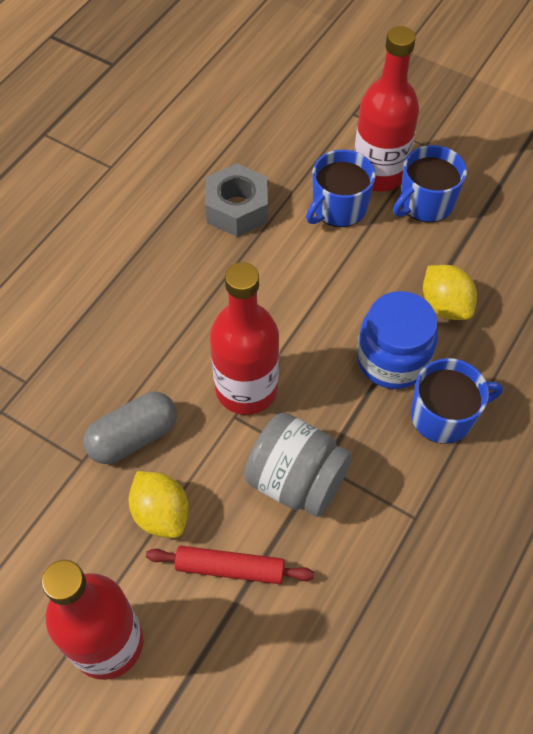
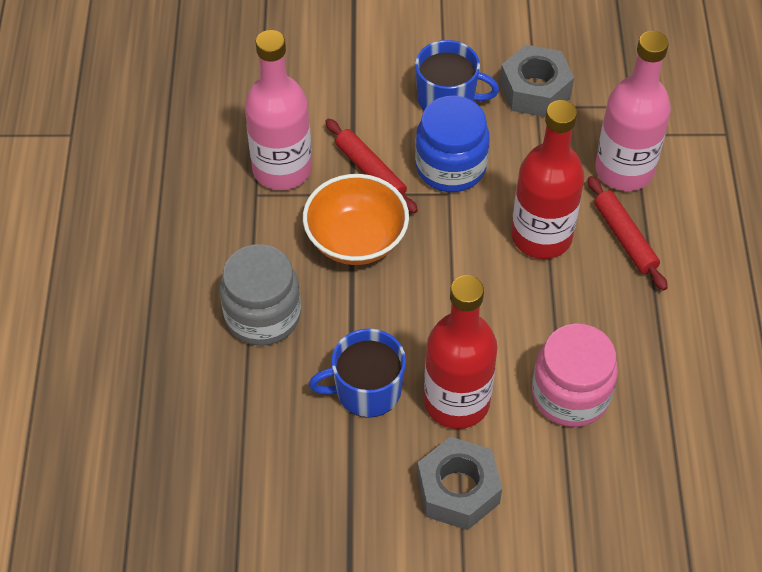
blue mug: [306,150,376,227] [393,145,467,223] [411,358,503,444] = 3 -> [309,329,406,418] [415,40,499,111] = 2
grey capsule: [83,392,177,464] = 1 -> none = 0
grey nut: [205,163,268,237] = 1 -> [417,437,502,530] [500,45,574,117] = 2
orange bowl: none = 0 -> [303,174,409,265] = 1
pink bottle: none = 0 -> [245,30,312,190] [595,31,671,191] = 2
pink jar: none = 0 -> [532,324,618,427] = 1
red bottle: [42,560,143,680] [210,262,279,415] [354,26,419,192] = 3 -> [424,275,498,429] [511,100,584,259] = 2
red rolling pin: [146,546,314,584] = 1 -> [325,119,418,214] [588,176,668,291] = 2
yellow lemon: [128,471,189,538] [423,265,477,320] = 2 -> none = 0

